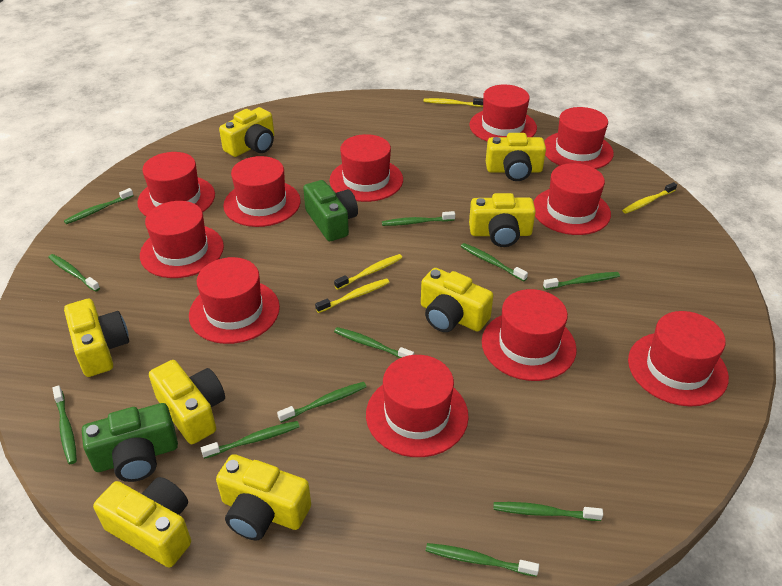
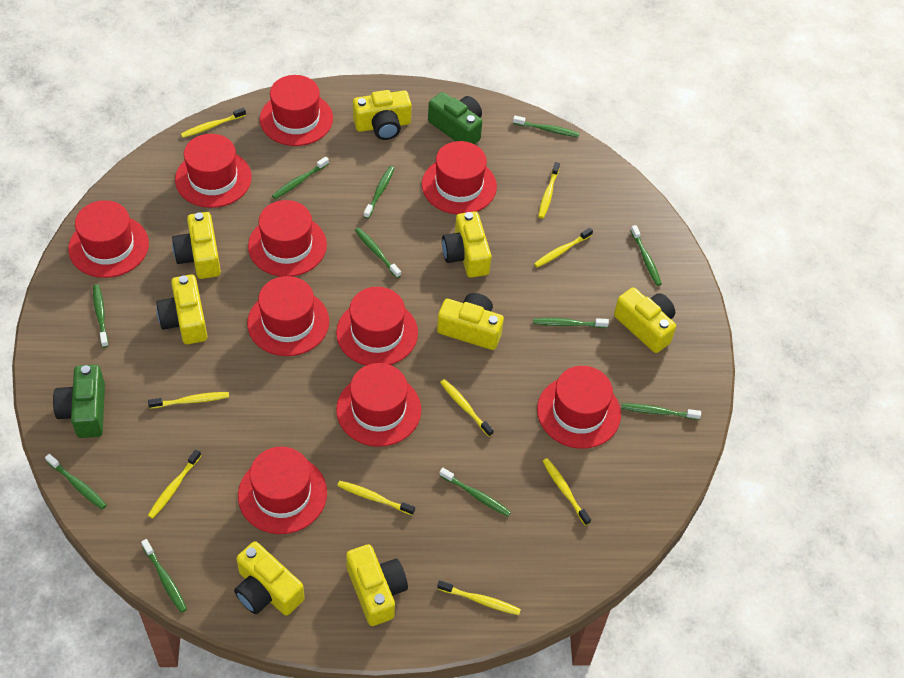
red hat: [137,152,215,216] [140,201,224,278] [189,257,280,344] [223,156,301,227] [329,134,403,202] [366,355,469,457] [469,84,537,141] [482,289,577,381] [534,163,611,235] [544,107,614,169] [628,311,729,407] = 11 -> [68,200,149,278] [175,134,252,208] [238,447,327,534] [247,276,329,356] [248,200,327,277] [260,75,333,146] [336,287,418,365] [336,363,421,447] [422,141,497,214] [537,366,621,449] = 10
yellow toothbrush: [315,278,390,313] [334,254,402,290] [423,98,483,107] [622,182,677,214] = 4 -> [148,392,229,409] [148,449,201,519] [181,108,246,138] [337,481,415,515] [437,580,521,615] [440,379,494,437] [534,228,593,268] [538,162,560,219] [543,458,591,526] = 9

